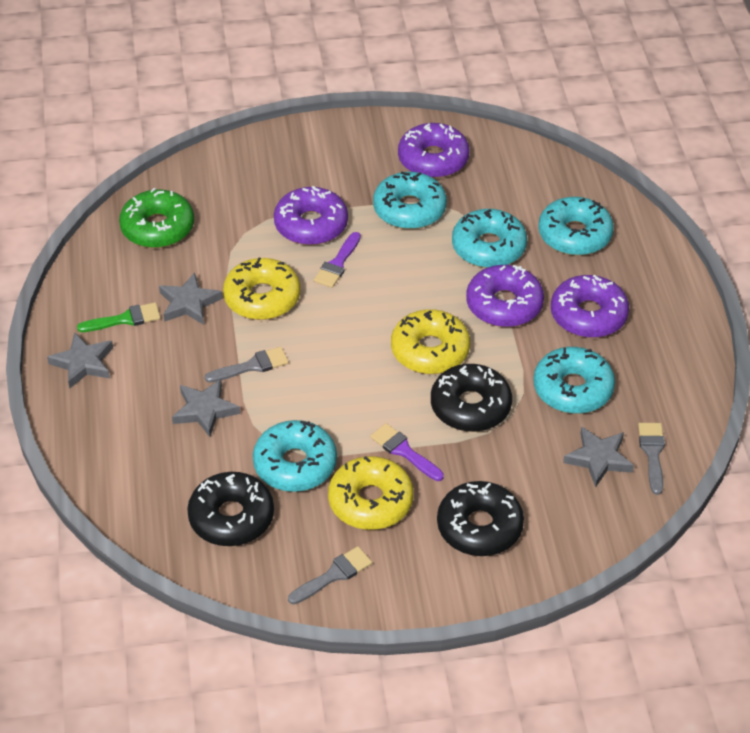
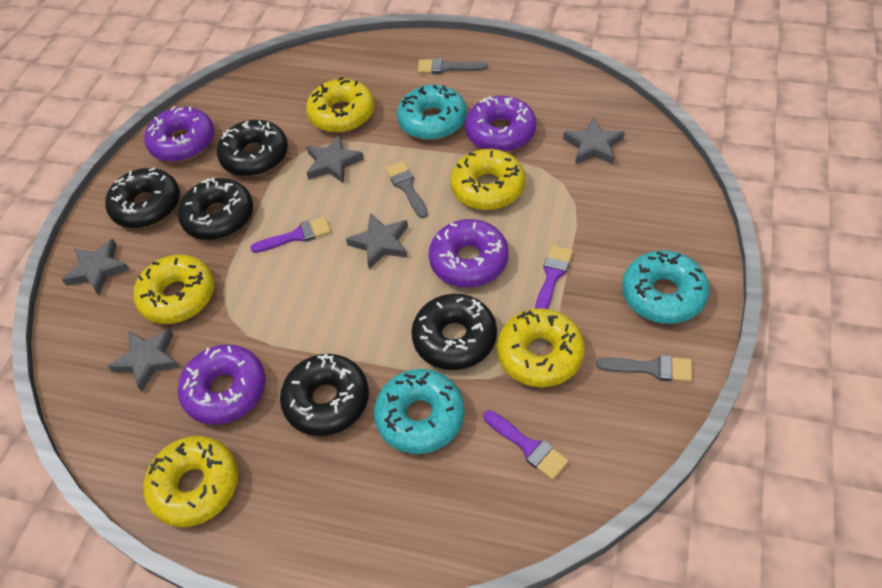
black donut: [187,472,274,546] [431,364,512,432] [437,481,524,556] = 3 -> [105,168,180,228] [178,178,253,240] [217,120,288,176] [280,354,369,436] [411,294,497,370] = 5
green brush: [77,302,161,332] = 1 -> none = 0
green donut: [119,188,194,248] = 1 -> none = 0
grey star: [47,332,113,388] [159,272,223,325] [172,379,240,437] [563,426,634,487] = 4 -> [62,239,130,295] [108,328,180,392] [307,135,364,184] [346,213,408,269] [563,117,625,165] = 5
purple brush: [314,232,361,288] [370,423,444,481] = 2 -> [250,217,331,253] [484,410,569,480] [535,245,573,309] = 3
turquoise donut: [253,420,337,492] [373,171,447,229] [452,209,527,268] [533,347,615,414] [538,197,614,256] = 5 -> [374,369,465,454] [397,85,467,140] [622,250,709,324] = 3
yellow donut: [223,258,300,320] [328,456,414,530] [391,309,470,374] = 3 -> [133,255,214,324] [143,436,238,527] [306,77,374,133] [450,149,525,210] [497,308,585,387] = 5

